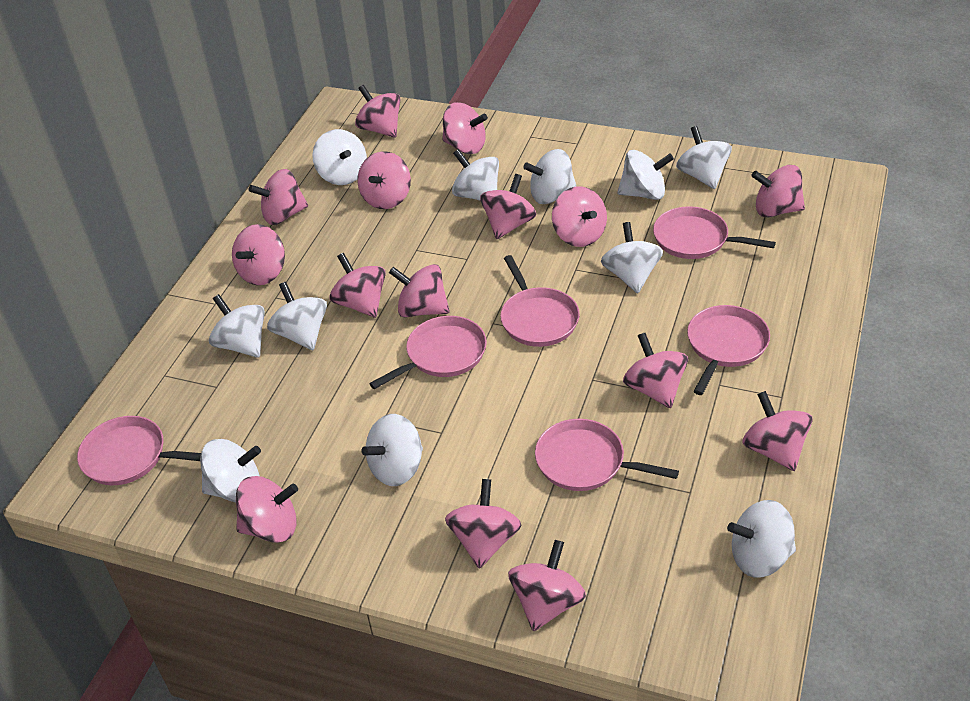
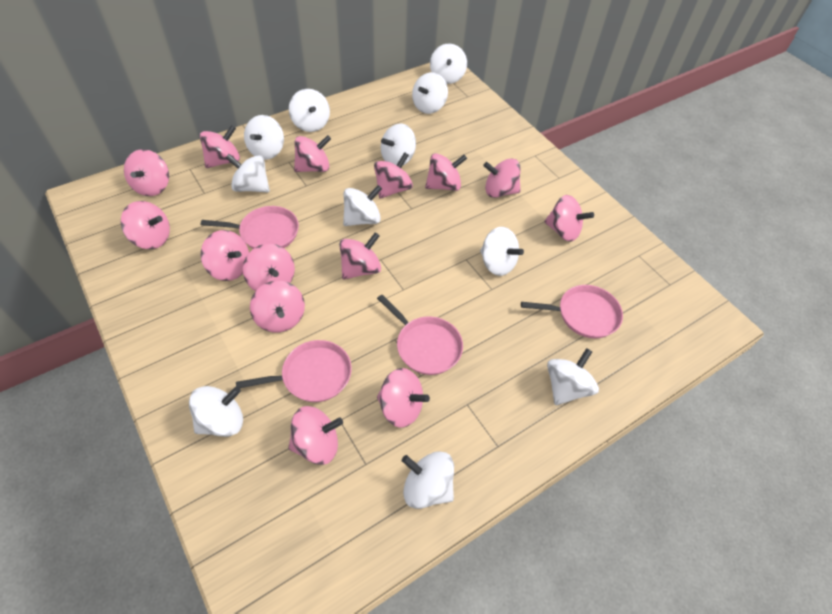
pink pan: [77,416,201,486] [369,316,487,389] [500,255,580,347] [535,419,679,491] [653,206,776,259] [687,305,770,395] = 6 -> [201,206,299,249] [236,340,352,402] [377,295,463,375] [521,285,623,338] = 4
pink spinning top: [232,224,285,285] [236,476,298,543] [249,169,308,225] [329,253,386,318] [355,85,401,138] [357,151,411,209] [389,264,450,317] [442,102,488,154] [445,479,521,569] [480,174,536,239] [508,540,586,631] [552,187,607,247] [623,333,688,408] [742,391,813,471] [751,165,805,217] = 15 -> [121,201,170,249] [124,149,169,196] [200,125,240,168] [201,230,249,281] [243,244,295,291] [250,281,305,333] [288,406,343,465] [294,135,331,172] [339,232,381,280] [374,152,413,199] [377,368,430,428] [425,153,467,191] [483,158,521,198] [544,195,594,242] = 14

